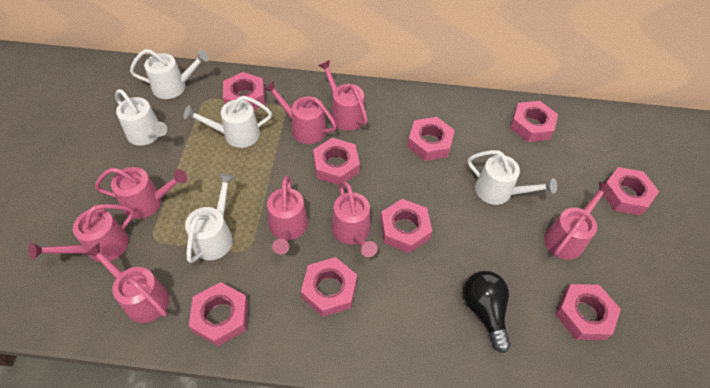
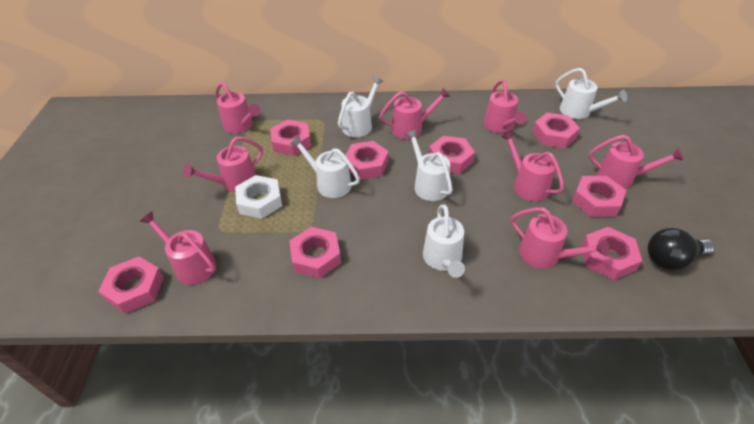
pink nut: [189,282,248,346] [223,72,265,110] [301,257,357,317] [313,138,360,185] [380,199,432,253] [407,117,455,161] [510,101,558,142] [555,284,621,340] [603,167,659,216] = 9 -> [98,257,164,314] [270,120,311,156] [289,227,341,278] [346,141,388,180] [429,136,475,174] [532,113,580,148] [572,176,626,217] [582,227,642,280] = 8
white nut: none = 0 -> [235,175,282,219] = 1

